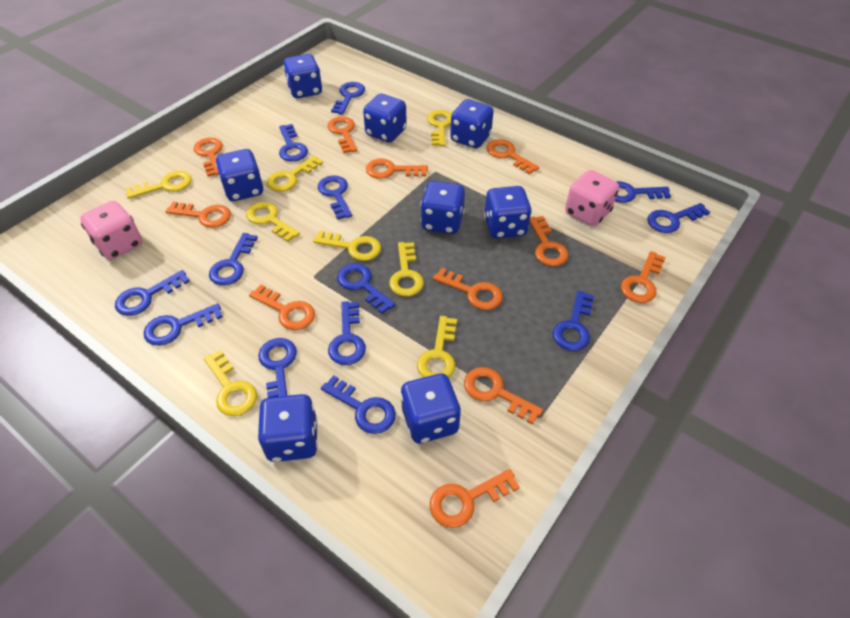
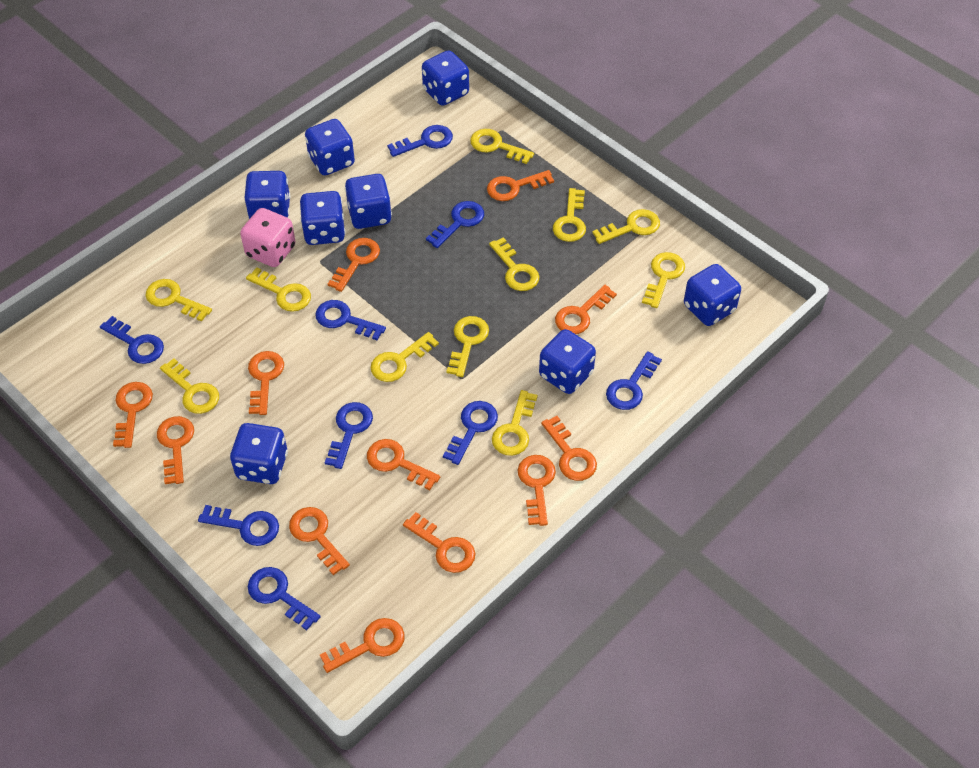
blue key: [115,270,190,316] [144,303,223,346] [209,233,258,285] [258,338,297,398] [279,124,308,162] [318,175,352,220] [321,375,396,434] [328,301,366,365] [331,82,365,115] [337,264,395,314] [553,291,594,351] [615,181,671,203] [647,203,710,233] = 13 -> [100,316,164,364] [198,505,279,546] [248,567,321,630] [315,300,386,341] [325,402,373,469] [387,125,453,157] [426,201,484,248] [443,401,498,465] [606,351,662,410] = 9
orange key: [165,202,231,228] [194,137,223,177] [249,285,315,330] [327,116,357,153] [366,159,428,179] [430,469,520,528] [433,268,503,310] [464,367,543,425] [487,139,539,174] [530,216,568,266] [621,251,666,303] = 11 -> [113,382,153,448] [157,416,194,484] [248,351,284,415] [289,507,350,575] [320,618,404,673] [328,238,380,292] [367,439,440,490] [403,512,475,573] [487,170,554,201] [518,455,556,526] [541,416,597,481] [555,285,617,334] = 12
pink dice: [80,201,142,260] [565,170,619,226] = 2 -> [240,208,296,267] = 1
yellow key: [126,171,192,199] [204,350,257,416] [246,202,300,242] [267,156,323,192] [313,231,381,261] [389,242,424,297] [417,316,457,378] [427,110,452,146] = 8 -> [146,279,212,322] [160,358,219,414] [246,267,311,312] [371,332,439,382] [447,316,489,377] [470,129,534,164] [489,237,540,291] [492,390,538,456] [553,188,586,242] [592,209,660,244] [642,252,685,308] = 11

